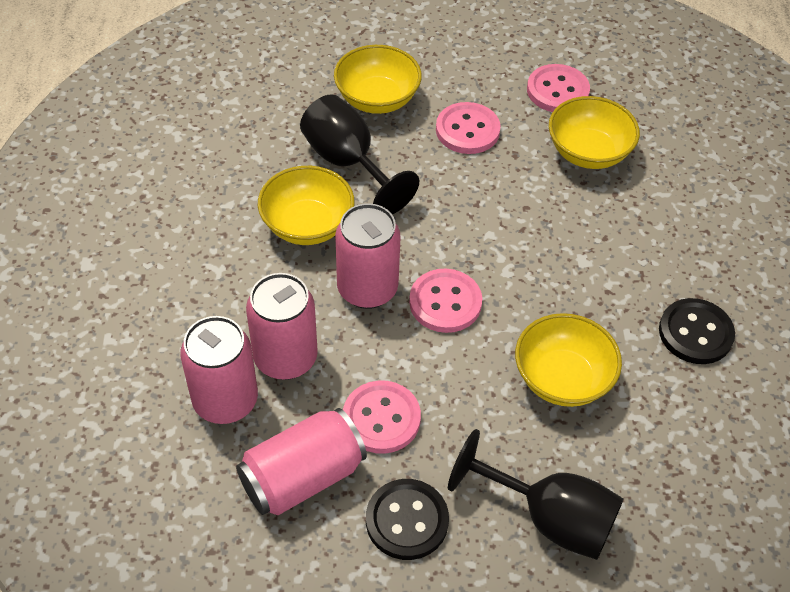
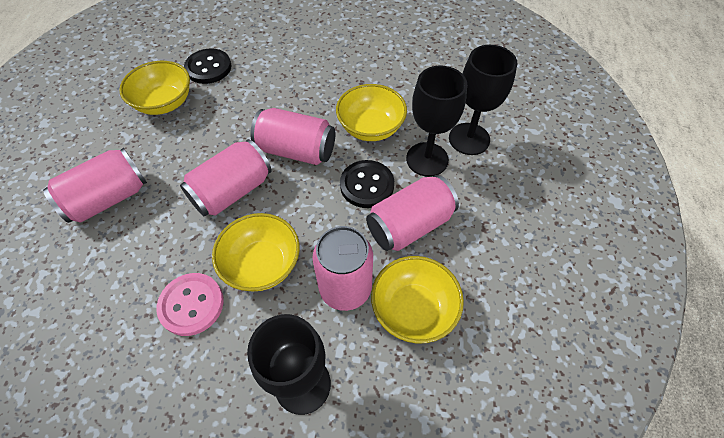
black goblet: [300,94,419,214] [448,429,624,560] = 2 -> [247,314,331,415] [406,66,467,177] [449,45,517,155] = 3
pink button: [343,380,421,454] [409,269,482,333] [436,102,501,154] [527,64,590,112] = 4 -> [156,273,224,336] = 1
pink can: [180,316,258,424] [236,408,367,515] [246,273,318,380] [335,203,401,309] = 4 -> [43,148,147,223] [180,139,272,217] [250,108,335,165] [312,226,373,311] [366,175,459,251] = 5

